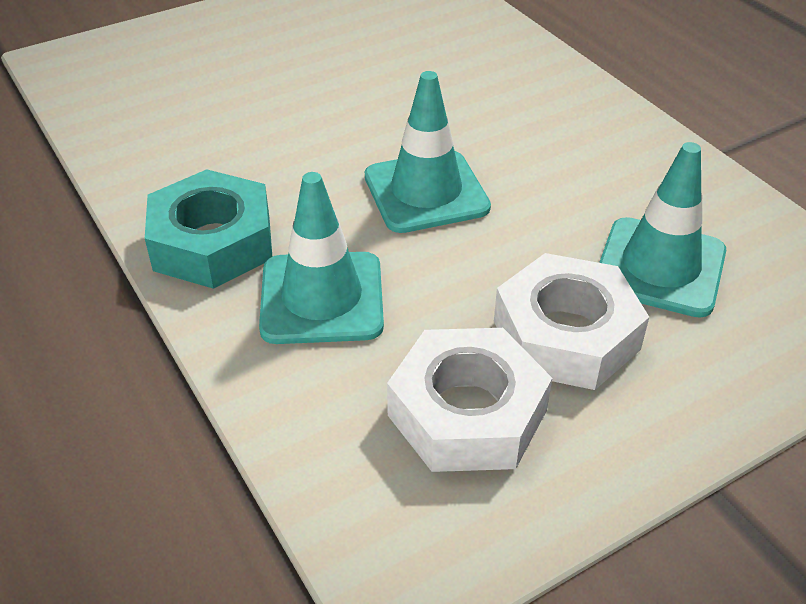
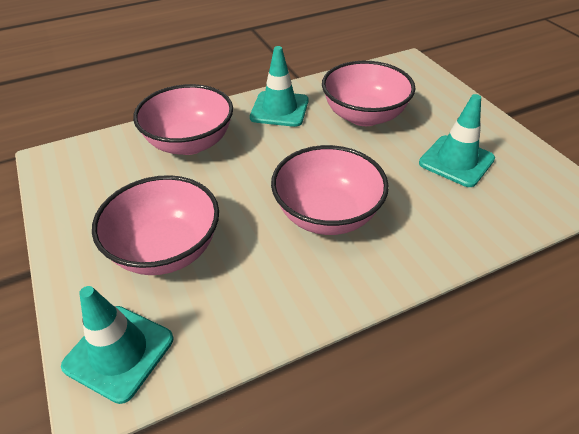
pink bowl: none = 0 -> [92,175,219,275] [133,84,233,155] [271,145,389,235] [322,61,415,126] = 4
turquoise nut: [145,169,272,289] = 1 -> none = 0
white nut: [387,328,552,472] [494,253,649,390] = 2 -> none = 0

